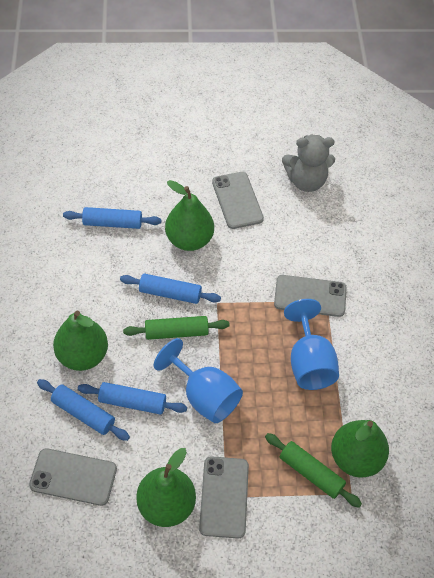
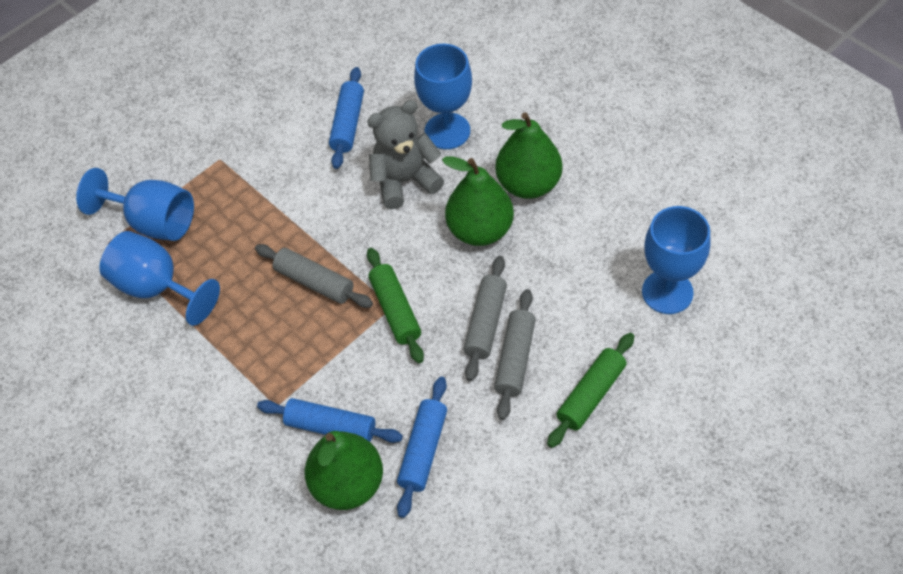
blue goblet: [154,338,243,423] [284,299,339,390] = 2 -> [76,168,194,241] [99,231,220,326] [414,44,472,149] [642,206,711,314] = 4
blue rolling pin: [37,379,130,441] [63,207,161,229] [78,382,187,415] [120,274,221,304] = 4 -> [257,398,403,443] [329,67,364,169] [397,377,447,518] = 3
green pear: [53,311,108,371] [136,448,196,527] [165,180,214,251] [331,420,389,478] = 4 -> [305,431,383,510] [442,157,514,246] [495,112,562,199] = 3
grey phone: [29,448,117,506] [199,456,249,539] [212,172,264,229] [274,275,347,317] = 4 -> none = 0
grey rolling pin: none = 0 -> [255,244,373,308] [464,256,507,381] [494,289,536,420] = 3

